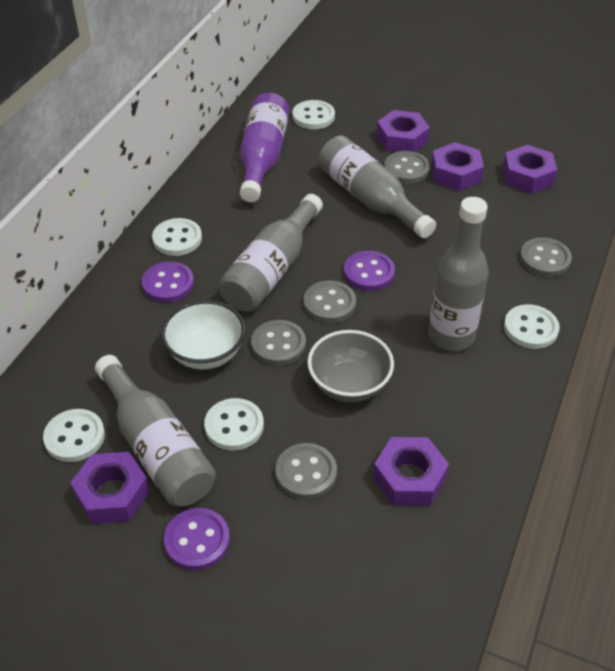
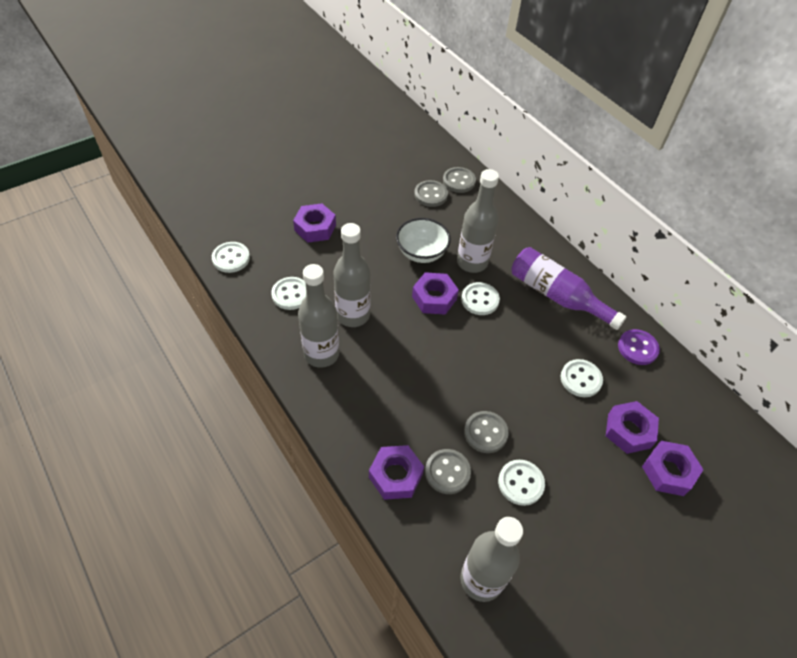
grey bowl: [307,330,394,402] = 1 -> none = 0
grey button: [251,320,306,366] [275,443,337,499] [304,281,356,323] [384,151,430,184] [520,238,572,277] = 5 -> [414,180,448,207] [425,449,471,494] [443,167,476,193] [464,411,509,453] = 4
purple button: [142,261,194,302] [164,508,230,570] [344,251,395,291] = 3 -> [618,329,660,365] = 1

